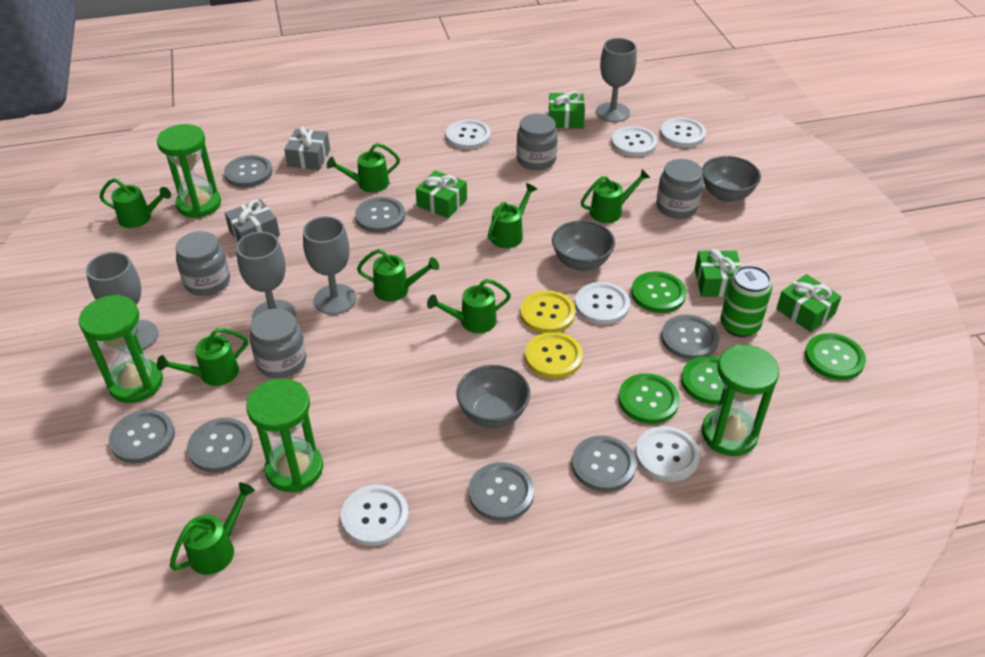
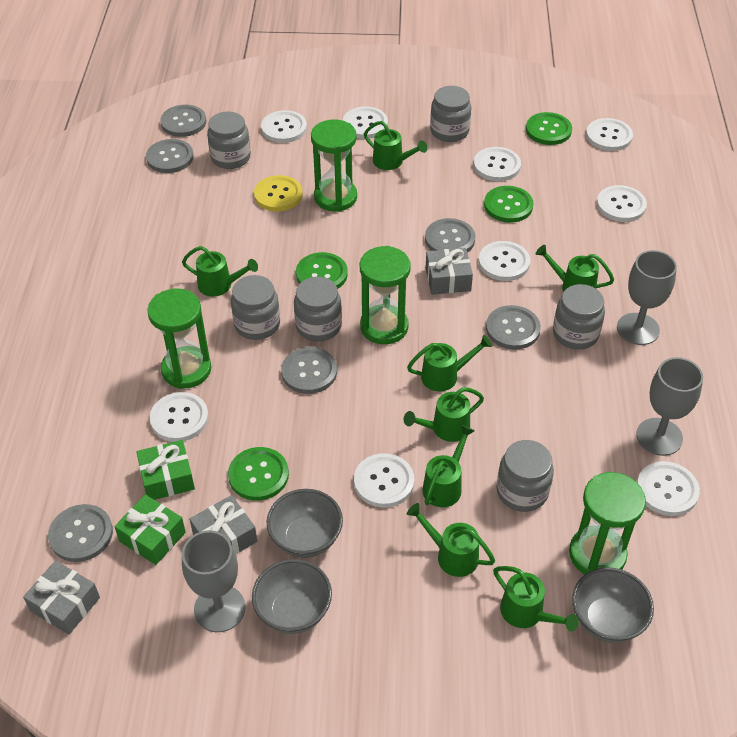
green can: [720,265,772,337] = 1 -> none = 0
green gift: [416,170,467,218] [549,91,585,128] [695,249,742,297] [776,274,842,332] = 4 -> [114,494,186,565] [137,440,195,500] = 2
grey button: [109,409,175,463] [187,418,253,473] [224,155,273,188] [355,197,405,233] [469,462,534,521] [572,435,636,492] [661,315,719,360] = 7 -> [48,504,113,562] [146,139,194,173] [160,105,206,137] [281,347,337,394] [425,218,475,253] [486,305,541,350] = 6
grey gift: [225,199,280,242] [284,127,330,170] = 2 -> [23,560,100,635] [189,495,257,555] [426,248,473,295] = 3
grey goblet: [86,252,158,350] [236,232,296,320] [303,216,356,315] [596,38,637,122] = 4 -> [182,530,245,632] [617,250,677,345] [636,357,703,456] = 3
grey jar: [176,231,230,296] [250,309,306,379] [517,114,558,170] [656,159,703,219] = 4 -> [207,111,251,169] [231,275,280,340] [294,277,342,342] [430,86,471,142] [497,440,554,512] [553,284,605,350] = 6
white button: [341,485,409,546] [446,120,491,150] [575,282,630,325] [612,126,658,157] [635,426,700,482] [660,118,706,147] = 6 -> [150,392,209,442] [261,110,307,143] [343,106,388,139] [354,453,414,508] [473,147,521,181] [478,241,530,281] [586,118,633,151] [597,185,647,222] [637,461,700,516] = 9
yellow button: [520,290,576,333] [525,332,583,379] = 2 -> [254,175,302,212] = 1

